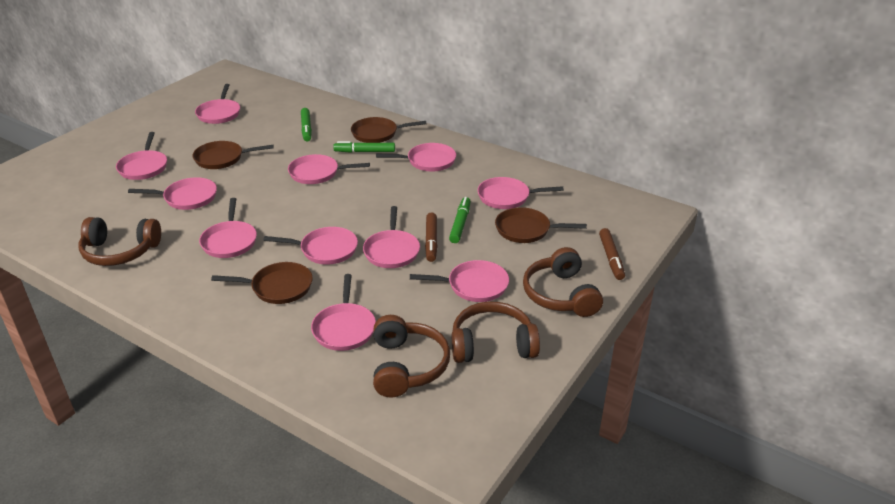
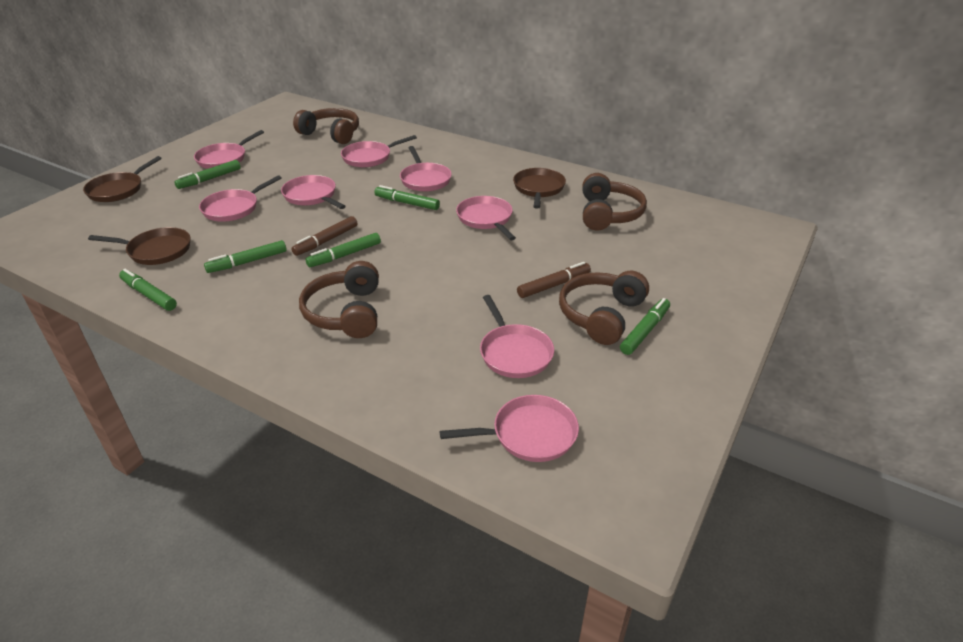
brown pan: [193,141,274,169] [211,262,313,304] [351,117,427,143] [495,207,587,243] = 4 -> [83,156,162,202] [88,227,191,265] [513,168,566,209] = 3
green marker: [301,108,312,142] [333,141,395,153] [449,197,471,243] = 3 -> [119,269,177,311] [174,160,241,189] [204,240,287,273] [306,233,381,267] [374,185,440,210] [620,298,670,355] = 6
pink pan: [116,132,167,180] [128,177,217,210] [195,84,240,124] [199,198,257,258] [263,227,358,265] [288,154,370,184] [311,274,376,351] [363,206,420,268] [376,143,456,171] [410,260,509,302] [477,177,564,209] = 11 -> [194,130,264,169] [199,175,282,222] [281,175,346,209] [341,135,417,167] [400,146,452,192] [440,395,579,462] [456,196,516,240] [480,295,554,378] = 8

